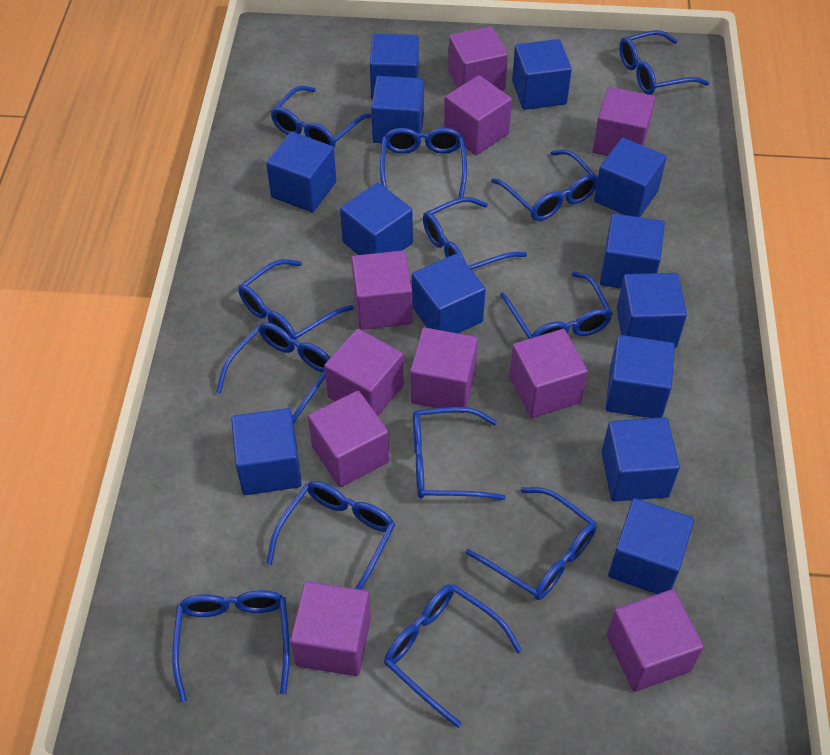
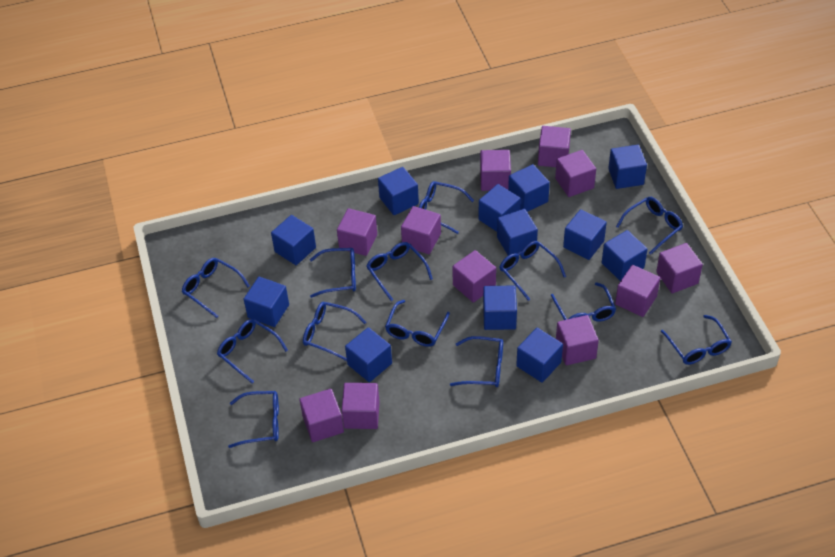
blue cube: [231,408,302,495] [266,132,336,212] [340,183,413,255] [370,34,419,99] [371,76,424,143] [412,253,486,333] [512,39,572,110] [594,138,667,217] [600,214,665,289] [601,417,680,502] [605,335,675,418] [608,498,694,594] [617,273,687,348] = 13 -> [244,277,289,327] [271,215,316,265] [345,327,392,382] [378,167,419,215] [479,184,521,232] [483,286,517,330] [497,209,538,256] [508,164,550,212] [516,328,563,383] [563,209,607,260] [602,230,648,281] [608,145,647,189] = 12
purple cube: [290,581,371,676] [308,391,389,487] [324,328,404,416] [352,251,412,330] [410,328,478,413] [444,75,512,155] [448,26,508,91] [509,329,588,418] [592,87,655,156] [606,589,704,692] = 10 -> [299,389,344,442] [337,208,377,256] [342,383,380,429] [401,206,441,254] [452,250,496,303] [480,150,511,191] [538,126,571,167] [555,150,596,197] [556,315,599,365] [615,265,660,317] [656,243,703,293] = 11

